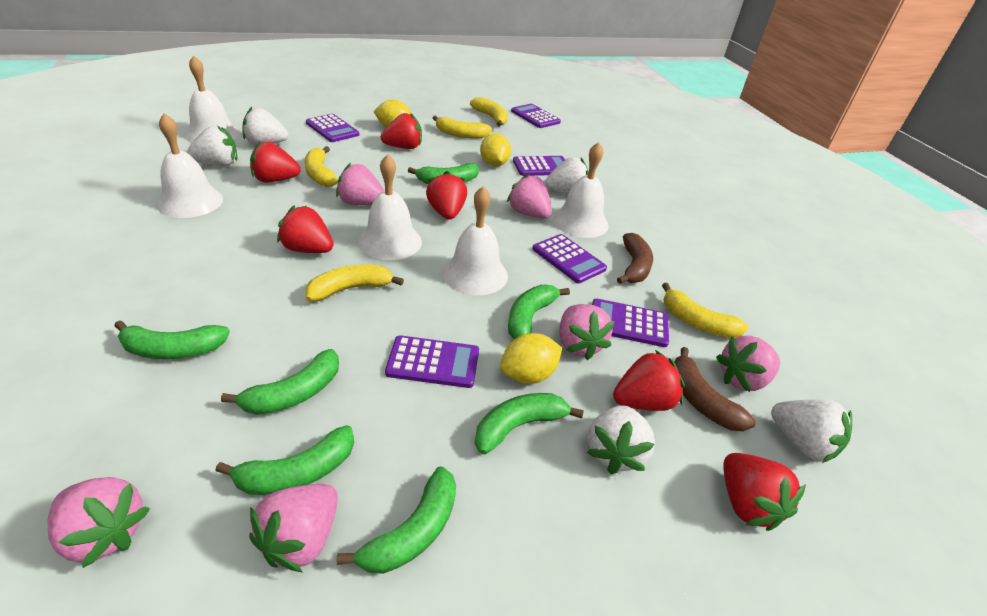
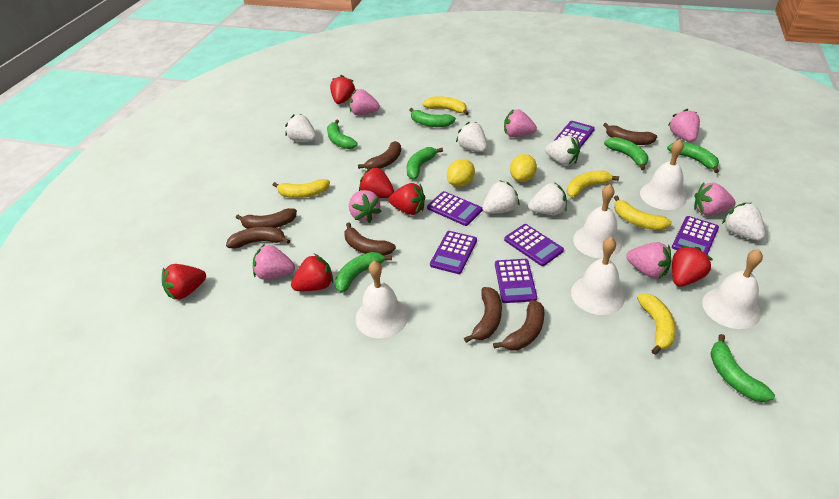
brown banana: [617,233,653,284] [674,347,756,431] = 2 -> [226,227,290,248] [236,208,297,229] [344,222,396,256] [358,141,401,169] [464,287,502,343] [493,300,545,350] [603,123,657,145] = 7
pink strawberry: [47,477,150,568] [250,484,338,573] [336,163,384,205] [507,174,552,218] [559,304,615,360] [716,335,780,392] = 6 -> [253,244,295,280] [349,89,380,115] [349,190,382,223] [504,109,537,137] [626,242,671,278] [668,109,700,142] [694,182,736,215] = 7
white strawberry: [187,126,237,166] [242,107,288,145] [545,157,589,194] [587,405,655,474] [771,399,852,463] = 5 -> [285,114,316,142] [456,122,487,152] [482,180,520,214] [528,182,567,215] [545,136,580,166] [722,203,765,241] = 6
yellow lemon: [373,100,411,127] [480,133,511,166] [500,333,562,384] = 3 -> [447,159,475,187] [510,154,537,182] = 2

